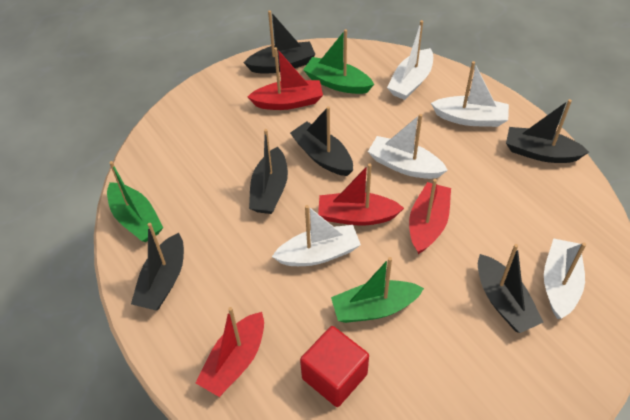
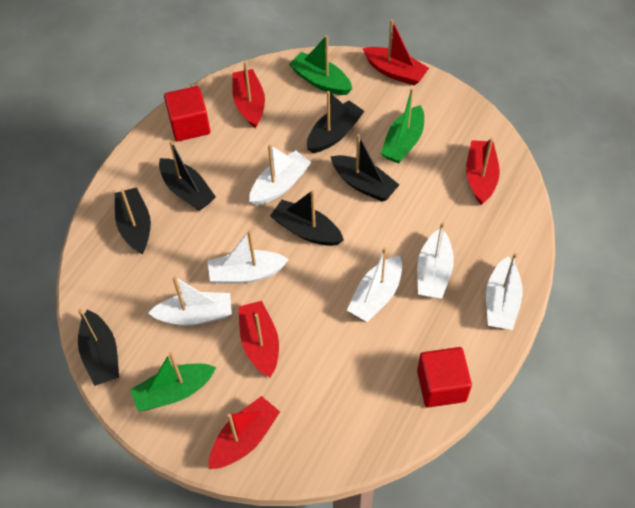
red boat: [196,307,264,397] [248,47,323,110] [318,163,404,226] [409,179,451,254] = 4 -> [209,396,280,469] [232,61,265,128] [238,301,279,377] [362,19,429,85] [466,138,500,205] = 5
red cube: [300,326,369,407] = 1 -> [164,86,210,141] [417,347,472,408] = 2
white boat: [272,205,361,266] [368,114,448,179] [387,20,433,100] [431,61,509,127] [544,238,586,319] = 5 -> [148,276,232,326] [208,230,289,284] [249,144,311,205] [347,247,402,322] [417,222,454,299] [486,253,523,330] = 6

